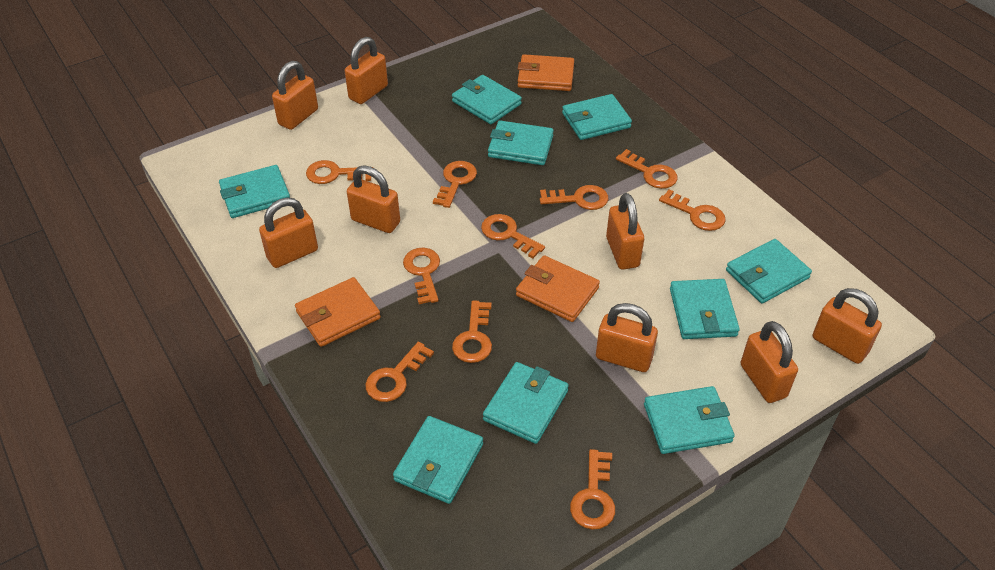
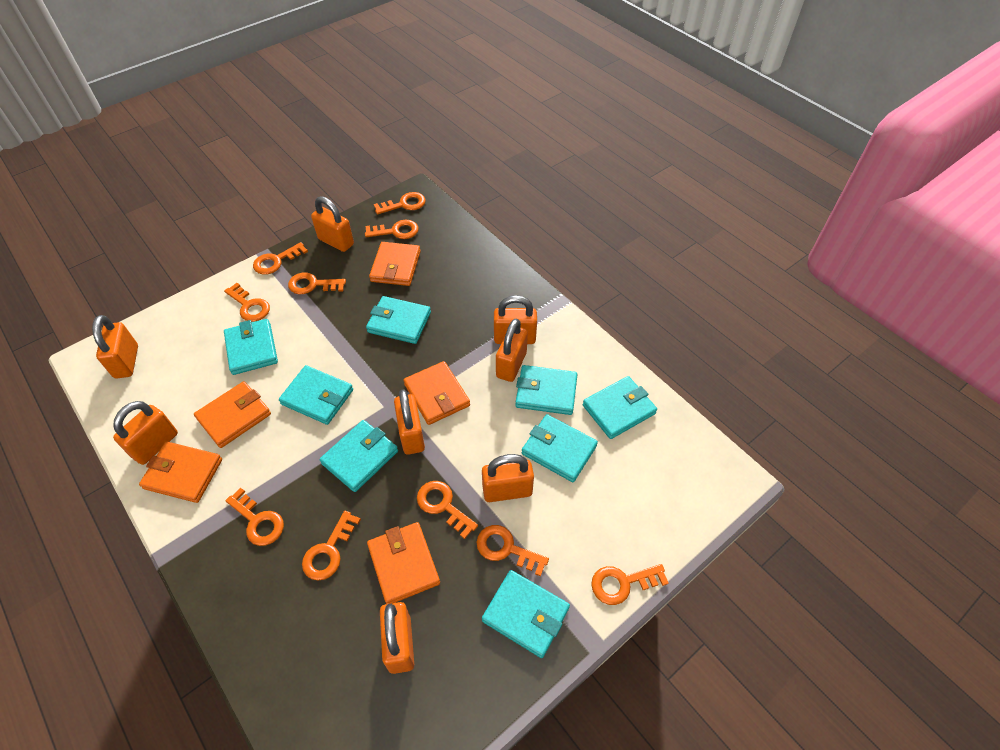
orange wallet: [295,277,381,347] [516,255,600,322] [518,54,574,91] = 3 -> [139,442,222,503] [194,381,271,448] [367,522,440,604] [369,242,421,286] [404,361,470,425] = 5
turquoise wallet: [219,165,290,218] [393,416,483,504] [452,75,522,124] [483,362,569,444] [488,121,554,165] [562,94,632,140] [644,386,735,454] [670,279,740,339] [726,239,812,303] = 9 -> [224,319,278,375] [279,365,353,425] [320,420,398,492] [366,296,431,344] [482,570,570,658] [515,365,577,415] [522,414,598,482] [583,376,657,439] = 8

